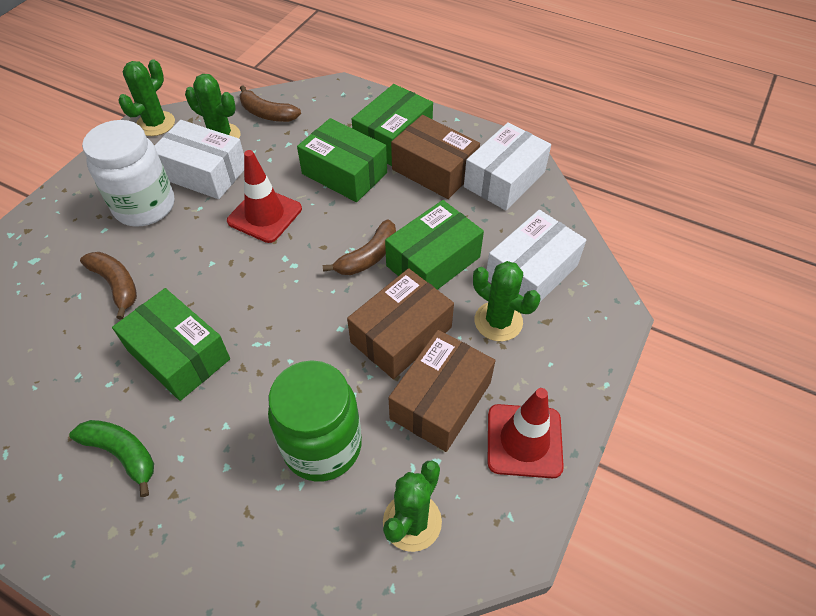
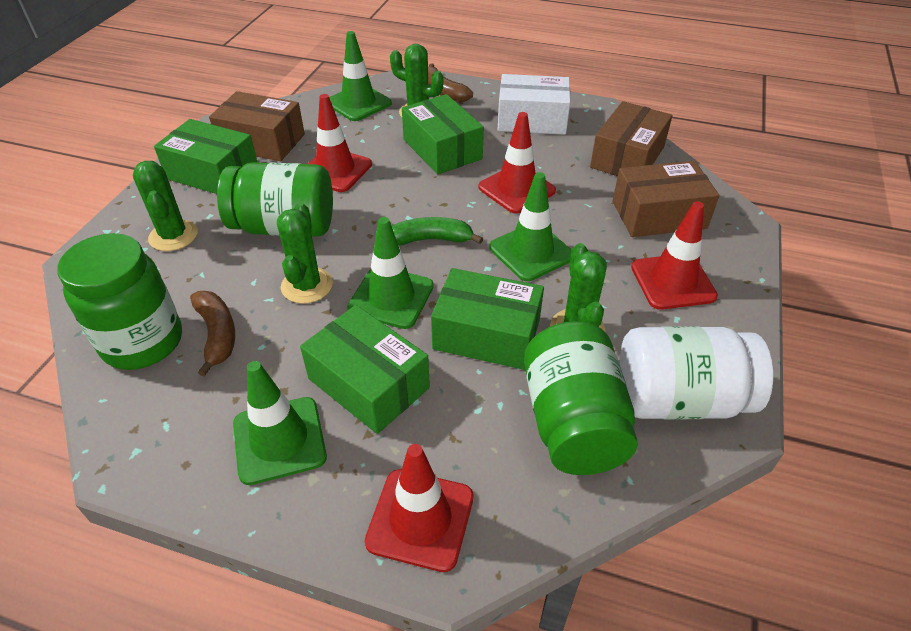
brown banana: [80,252,137,320] [240,85,301,122] [323,219,396,275] = 3 -> [190,291,235,377] [428,63,473,102] = 2
green jar: [268,360,362,482] = 1 -> [57,233,182,370] [217,162,333,237] [524,321,638,475] = 3
green traffic cone: none = 0 -> [233,361,327,485] [329,31,392,121] [347,217,434,329] [489,172,571,281] = 4
red traffic cone: [227,150,302,243] [488,388,564,478] = 2 -> [308,94,372,192] [365,444,473,572] [478,112,556,214] [631,201,718,310] = 4
white box: [154,120,244,199] [464,122,551,211] [487,210,586,302] = 3 -> [498,74,570,135] = 1

